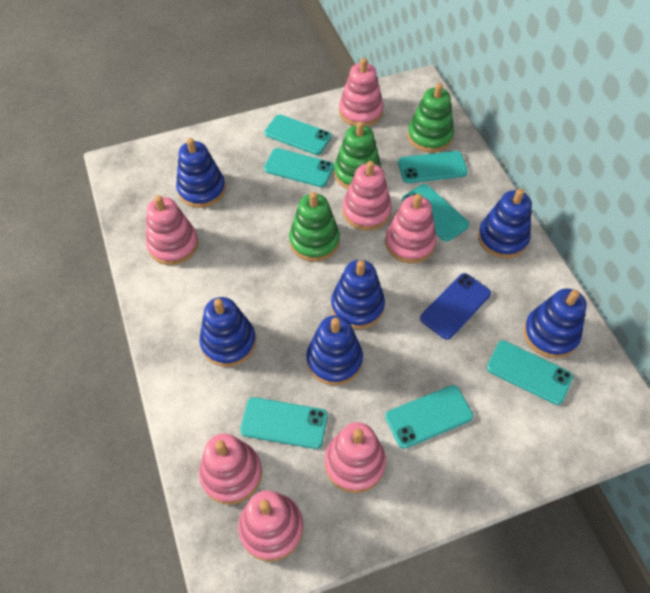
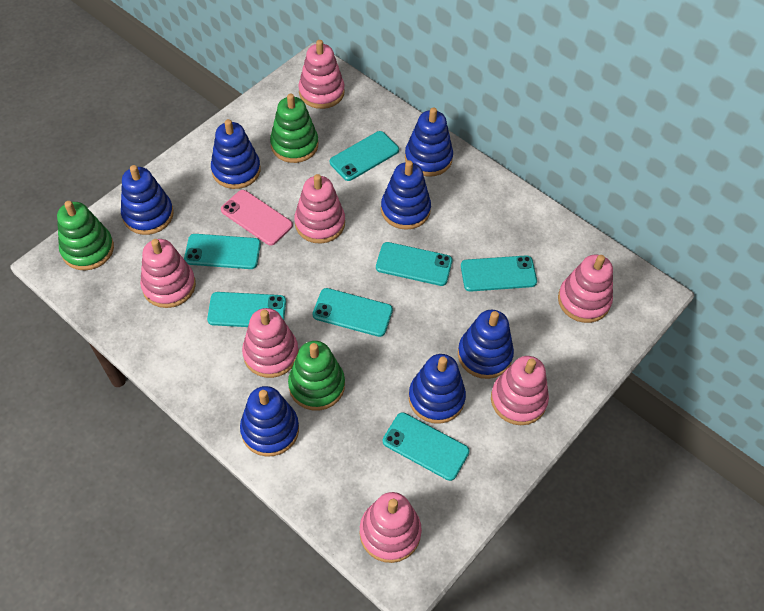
blue phone: [420,273,491,340] = 1 -> none = 0
blue stacking toy: [176,138,226,208] [199,297,256,367] [306,315,363,385] [331,260,385,329] [478,189,532,258] [523,289,587,358] = 6 -> [121,165,174,235] [211,119,261,189] [240,386,299,457] [381,160,431,230] [405,107,453,177] [409,354,466,424] [458,310,514,379] = 7
pink phone: none = 0 -> [221,190,293,246] = 1

